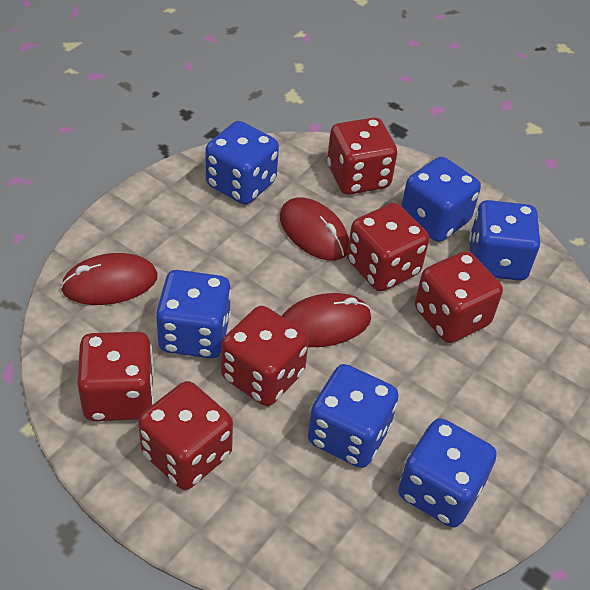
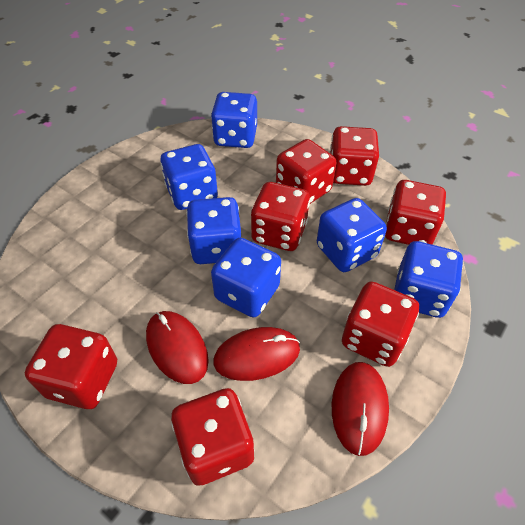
red dice: [77,332,154,421] [138,381,233,490] [221,306,309,406] [327,118,397,195] [347,203,429,292] [415,251,503,343] = 6 -> [25,324,117,409] [171,388,254,486] [251,182,310,251] [276,139,336,204] [330,126,379,186] [342,281,419,367] [385,180,446,245] = 7

